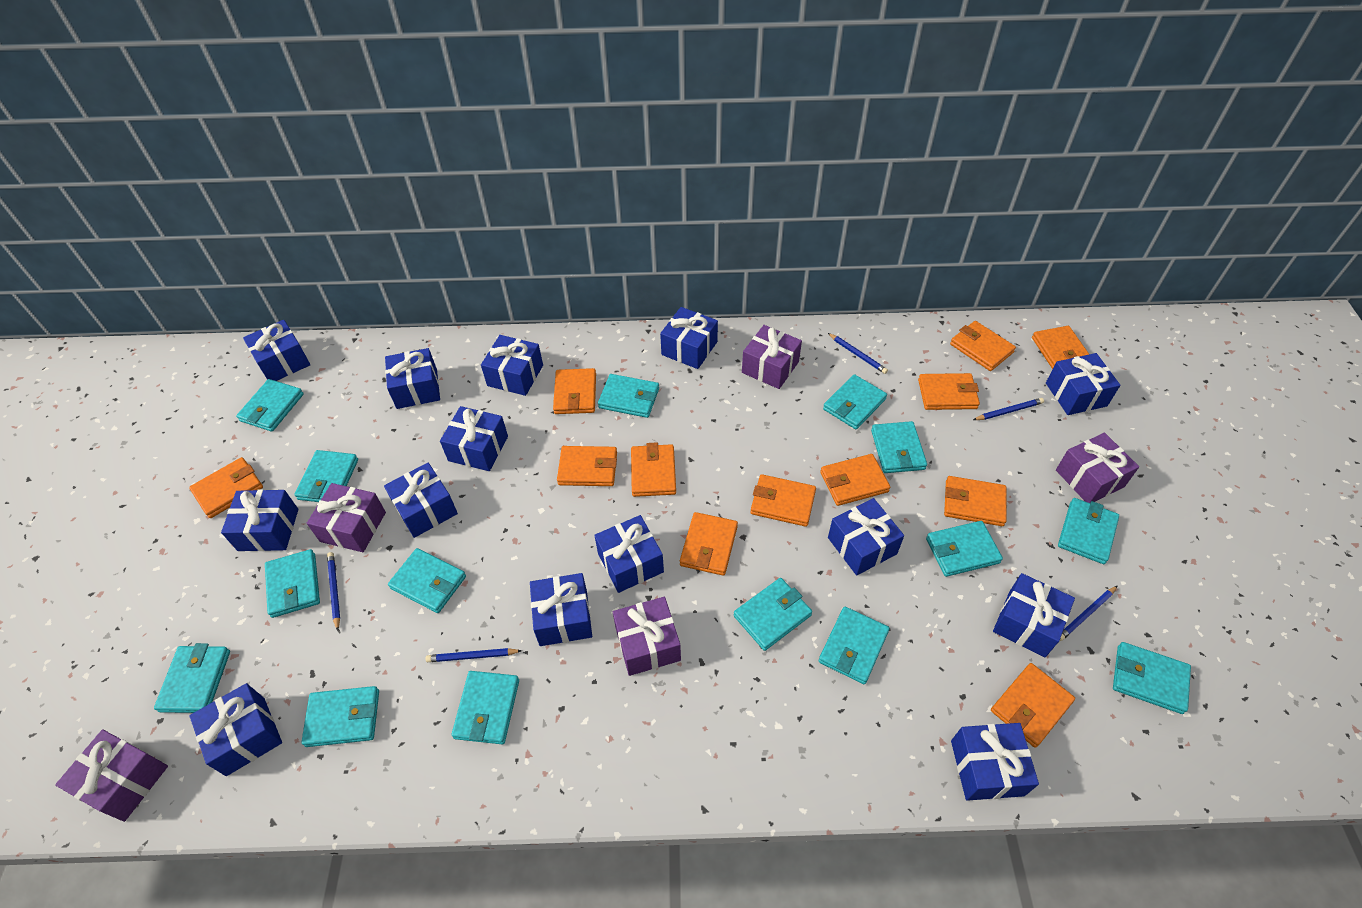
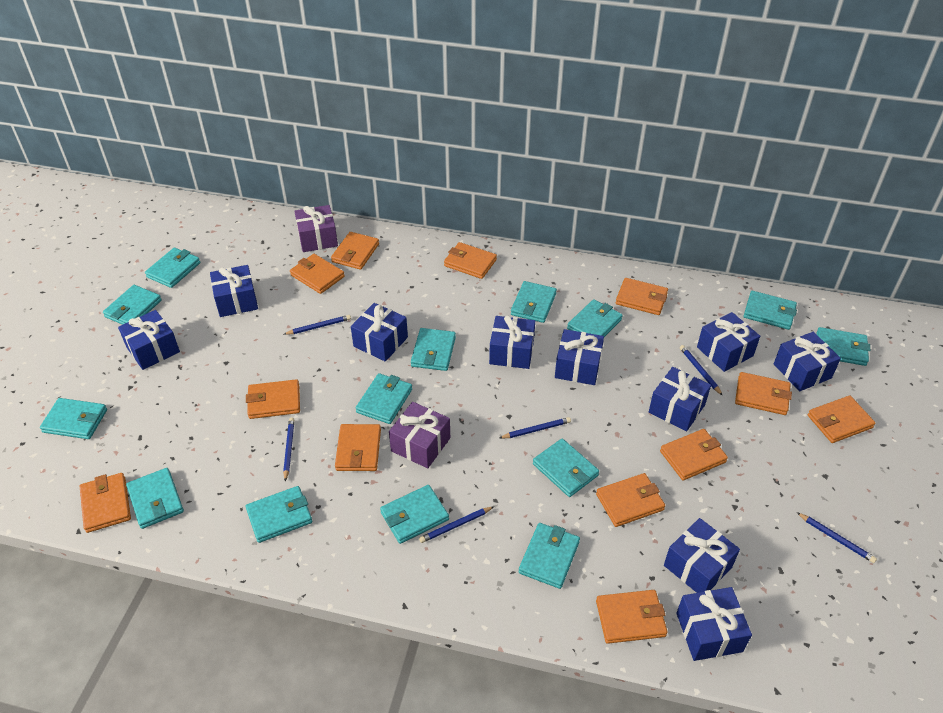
blue gift: [189,683,282,776] [221,489,299,551] [243,320,310,381] [384,463,458,538] [385,348,440,409] [440,406,508,471] [481,335,543,396] [530,573,592,646] [594,515,664,593] [660,307,718,369] [828,498,904,576] [951,723,1039,801] [993,573,1075,657] [1046,353,1120,415] = 14 -> [118,310,180,370] [210,265,258,317] [351,303,408,362] [489,316,535,369] [555,329,604,385] [649,367,711,432] [664,518,740,593] [676,587,752,661] [697,312,760,372] [774,332,841,391] = 10
blue pencil: [327,552,340,631] [425,648,522,662] [828,333,888,374] [973,398,1044,420] [1060,586,1117,641] = 5 -> [283,417,295,481] [284,315,351,335] [419,506,494,543] [499,417,571,439] [680,345,723,396] [796,512,877,563] = 6
purple gift: [55,729,168,822] [307,483,386,552] [613,597,681,676] [742,325,802,389] [1056,433,1139,503] = 5 -> [295,205,338,252] [389,402,450,468] = 2
turquoise wallet: [154,643,230,713] [236,379,304,431] [265,549,320,618] [294,450,358,502] [302,686,379,747] [388,548,466,613] [451,671,519,744] [598,374,659,418] [734,578,812,651] [819,607,890,684] [823,374,887,429] [871,421,927,473] [926,521,1003,577] [1058,498,1119,564] [1113,642,1191,714] = 15 -> [40,398,107,439] [103,285,162,325] [126,468,184,529] [145,248,201,288] [245,486,312,543] [356,373,412,424] [380,485,449,544] [411,328,456,371] [511,281,557,323] [519,523,580,589] [533,439,599,497] [567,299,623,337] [744,291,797,330] [817,327,870,366] = 14

